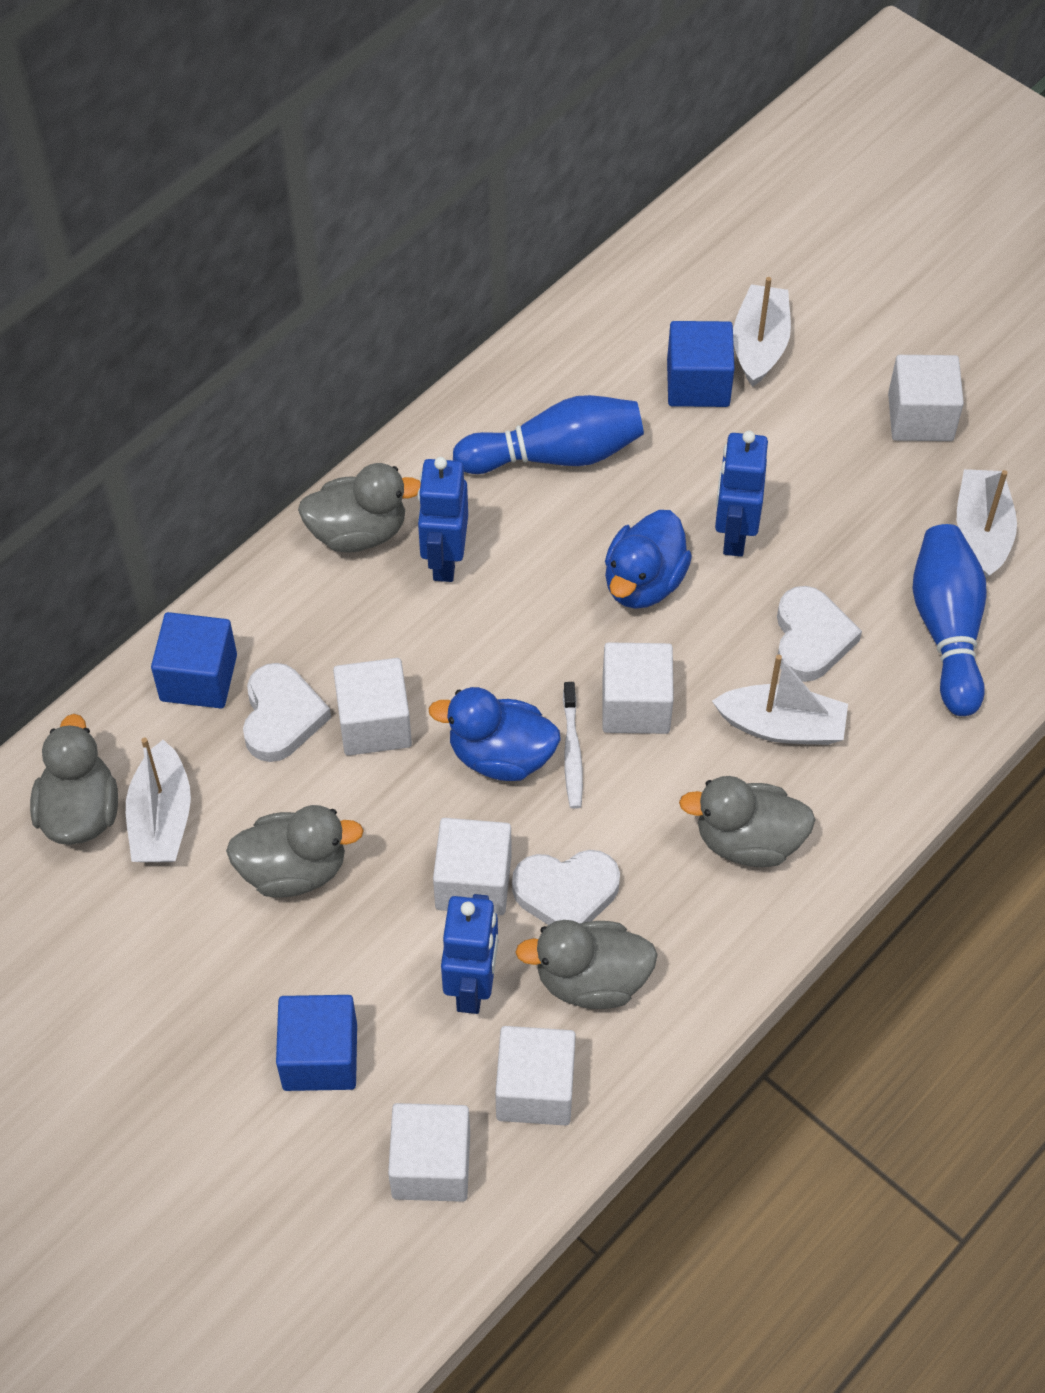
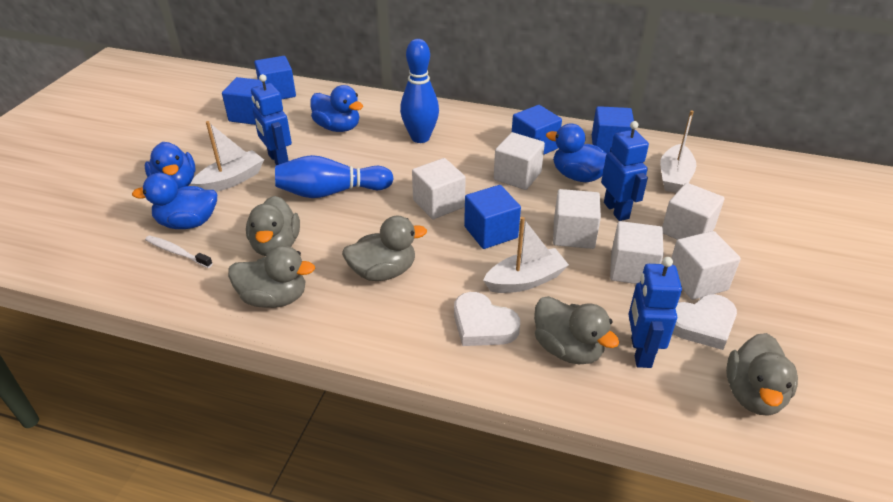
blue cube: [151,612,237,708] [276,995,357,1091] [667,321,735,407] = 3 -> [222,77,267,125] [254,56,296,100] [464,185,521,249] [512,105,562,155] [592,106,634,153] = 5
blue duck: [428,687,561,781] [605,510,692,609] = 2 -> [132,173,217,229] [145,142,196,189] [311,85,363,132] [546,124,607,182] = 4
white boat: [126,737,191,862] [712,654,848,745] [733,277,791,387] [957,469,1017,578] = 4 -> [191,121,264,192] [483,217,569,293] [660,110,696,193] = 3
white heart: [243,663,331,762] [512,850,620,925] [777,586,862,682] = 3 -> [454,292,520,346] [672,294,737,350] = 2

